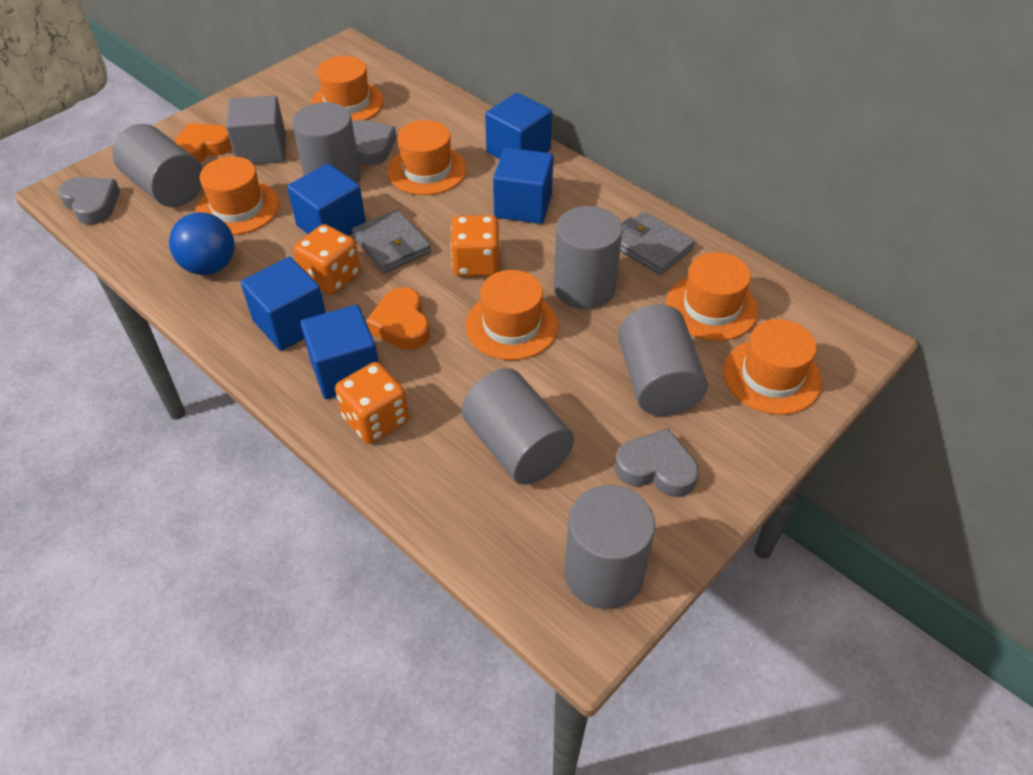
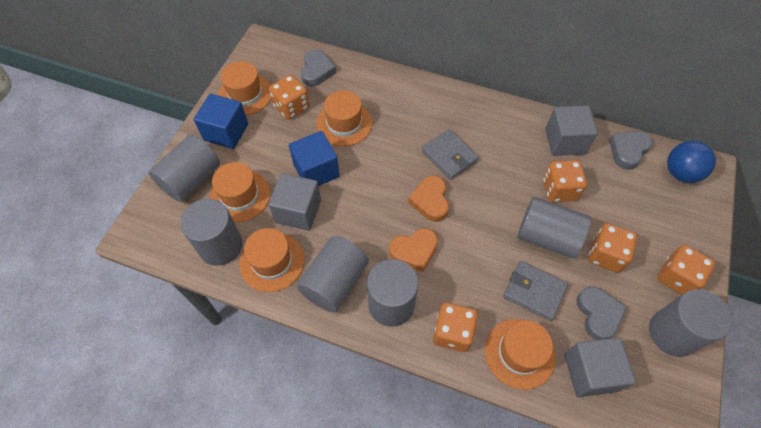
blue cube: [241,257,326,351] [287,163,366,236] [301,305,379,399] [485,93,552,159] [493,148,553,224] = 5 -> [194,94,248,149] [289,131,340,186] = 2
grey cube: [226,95,286,164] = 1 -> [269,173,321,231] [545,106,598,156] [564,337,636,397] = 3
orange dice: [294,224,360,295] [335,362,409,444] [450,215,500,276] = 3 -> [269,75,310,120] [433,302,478,352] [543,160,587,202] [588,223,638,273] [657,245,715,295] = 5
orange hat: [196,157,280,235] [310,56,384,121] [387,120,467,195] [466,270,558,360] [666,252,758,341] [723,319,822,415] = 6 -> [209,162,270,222] [218,61,271,115] [239,228,304,292] [316,90,372,146] [485,319,556,390] = 5

